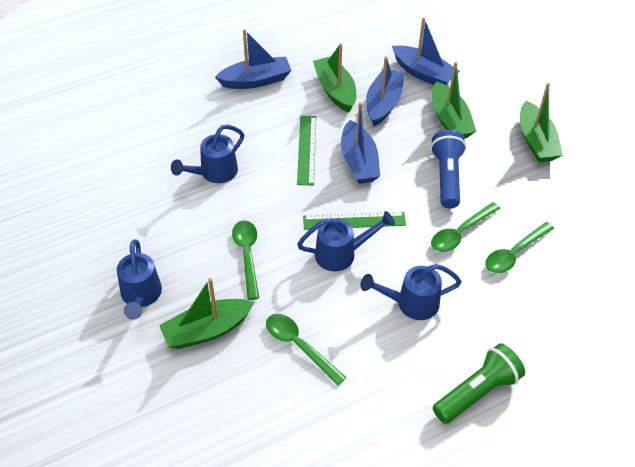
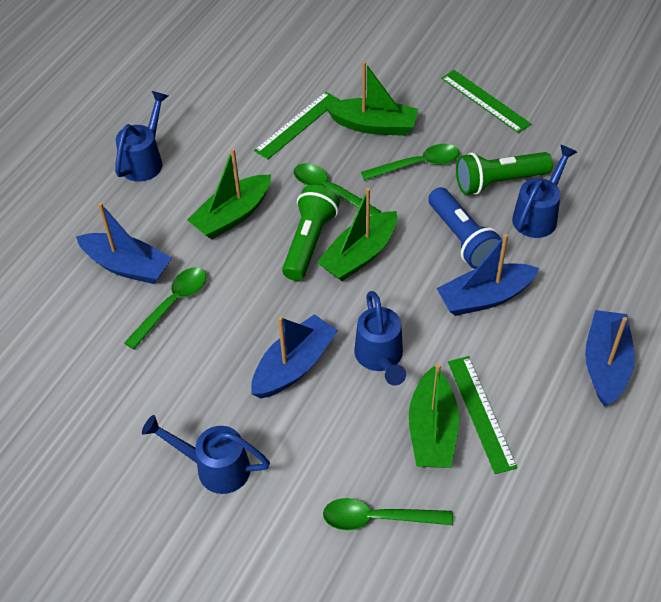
green flashlight: [433,343,525,424] = 1 -> [282,185,340,281] [456,152,553,195] = 2
green ruler: [297,116,316,185] [303,212,406,230] = 2 -> [254,92,340,159] [441,70,531,133] [448,356,517,474] = 3

